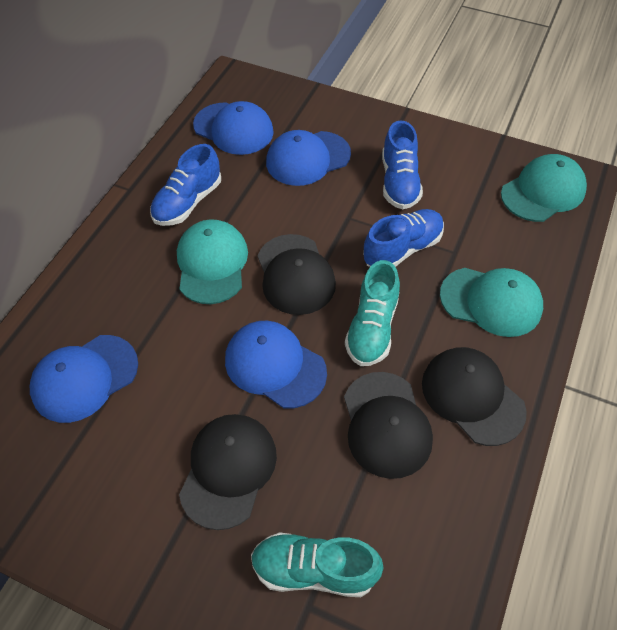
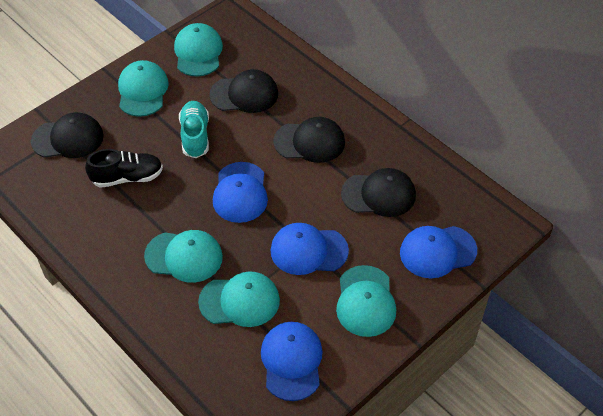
black shoe: none = 0 -> [85,149,163,188] = 1
blue shoe: [150,144,221,226] [363,209,444,267] [382,120,423,209] = 3 -> none = 0
turquoise cap: [177,219,248,304] [440,268,543,337] [501,154,587,222] = 3 -> [118,60,169,117] [144,230,223,283] [174,23,223,77] [198,272,280,327] [336,265,396,337] = 5
turquoise shoe: [251,532,383,597] [345,260,400,366] = 2 -> [179,101,209,158] = 1

